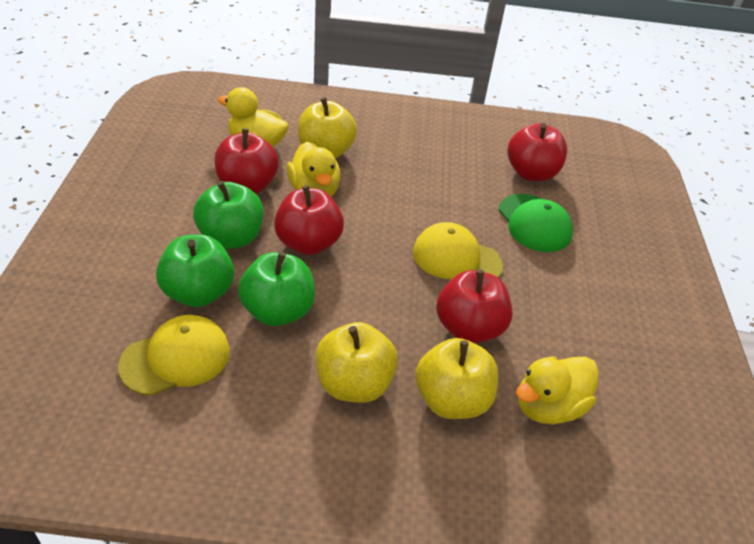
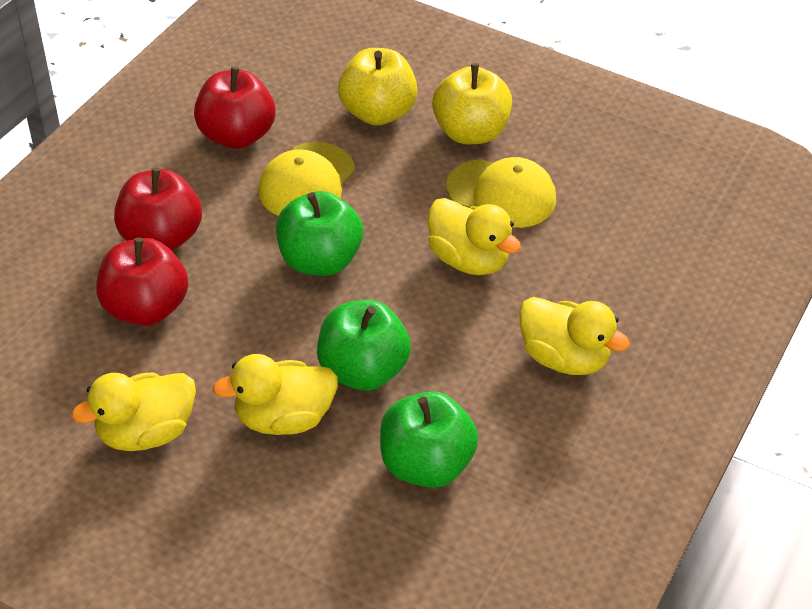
green cap: [499,194,573,252] = 1 -> none = 0
red apple: [214,128,279,194] [274,185,344,255] [436,270,512,343] [508,123,567,181] = 4 -> [97,238,188,326] [114,167,202,251] [194,66,275,149] = 3
yellow apple: [298,97,357,158] [316,322,398,403] [415,338,498,419] = 3 -> [338,48,418,125] [432,63,512,144] = 2
yellow duck: [218,87,289,147] [287,142,340,196] [516,356,599,424] = 3 -> [71,373,196,451] [212,354,338,435] [428,198,521,275] [519,297,630,375] = 4

